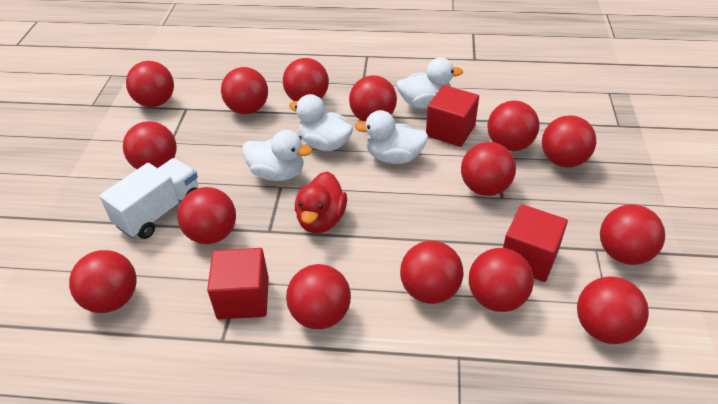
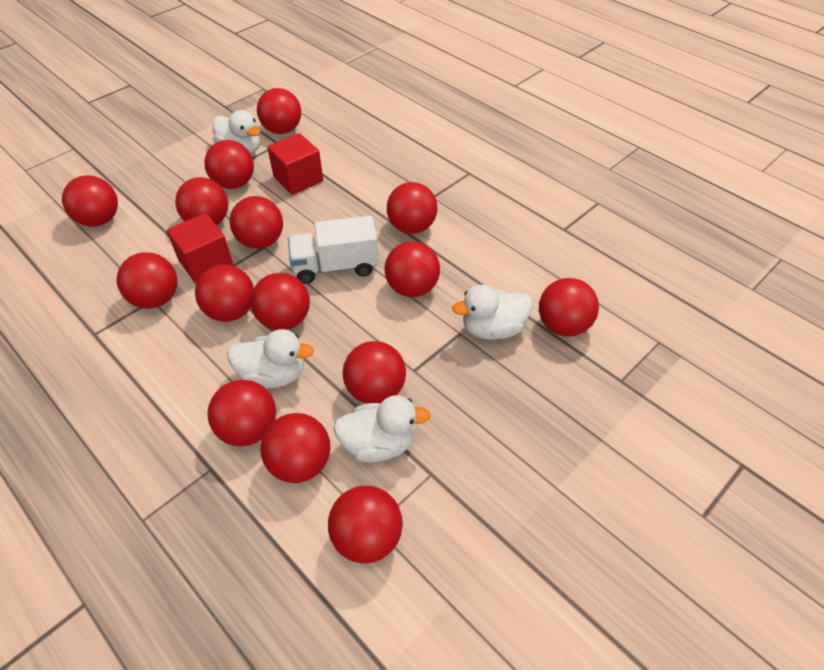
red cube: [207,248,269,319] [426,85,479,147] [503,204,568,282] = 3 -> [167,213,233,283] [267,133,323,195] = 2
red duck: [295,171,347,233] = 1 -> none = 0

